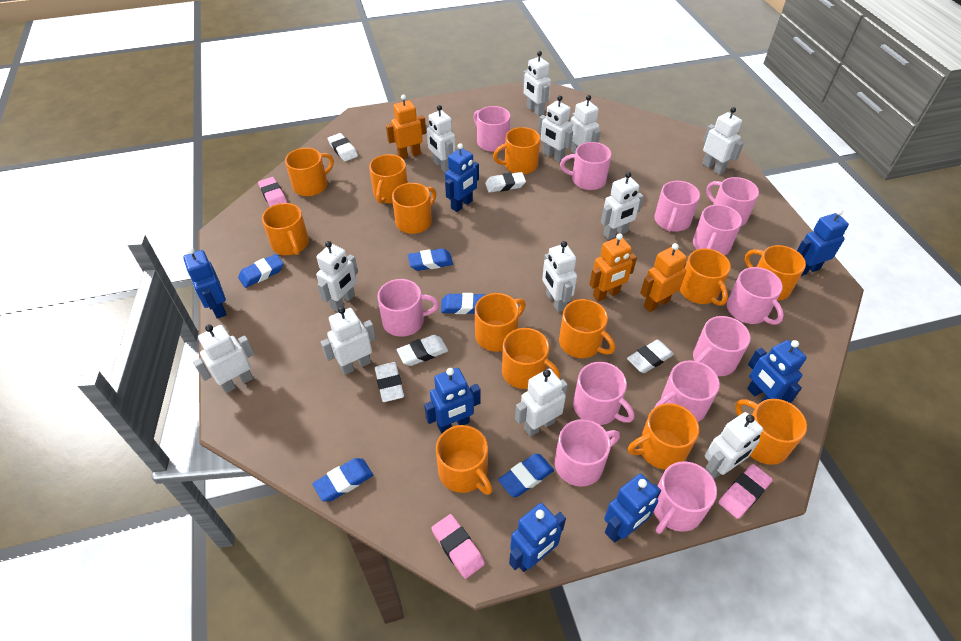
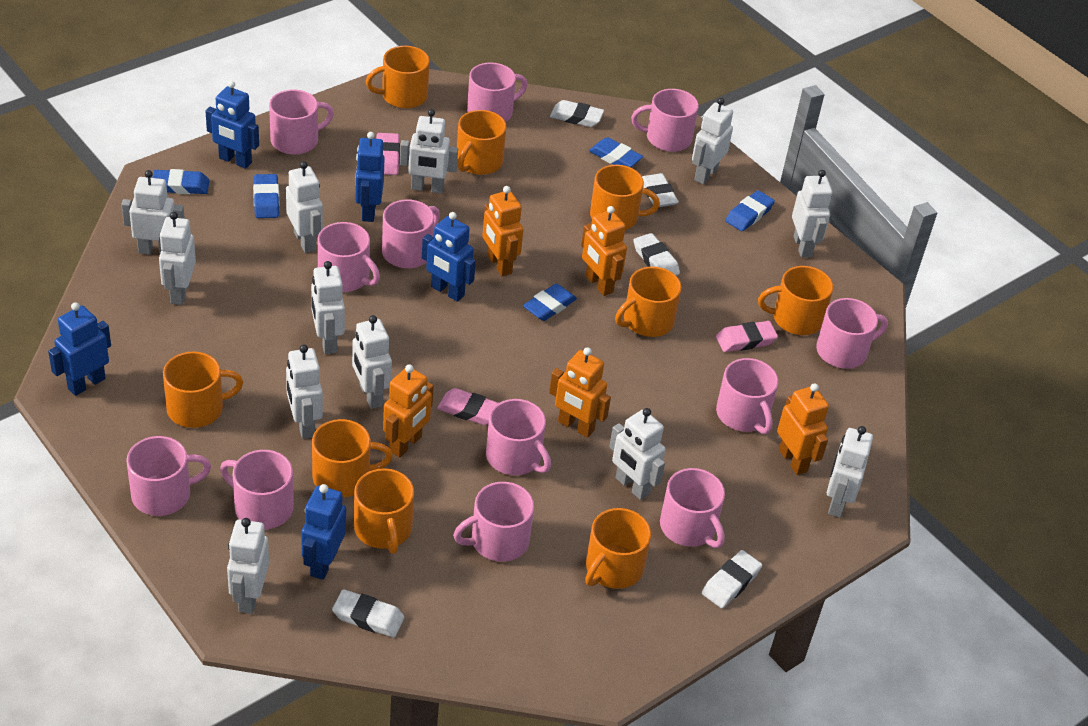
blue robot: [183,248,227,319] [424,368,481,434] [445,143,479,212] [509,503,566,572] [604,474,661,543] [747,340,807,403] [797,209,849,276] = 7 -> [48,302,111,396] [206,81,259,169] [301,484,346,580] [355,132,385,222] [422,212,476,302] = 5
orange mug: [262,203,309,255] [285,148,334,196] [369,154,408,204] [392,183,436,234] [436,425,492,495] [475,293,526,352] [493,127,540,174] [502,328,560,389] [559,299,615,358] [628,403,699,470] [680,248,731,306] [735,399,807,465] [745,245,806,301] = 13 -> [163,351,243,428] [312,419,393,498] [354,468,414,554] [366,46,430,108] [457,110,506,175] [585,508,651,589] [590,165,660,230] [615,267,682,337] [758,266,833,335] = 9
orange robot: [386,95,426,159] [590,233,637,301] [640,243,687,312] = 3 -> [383,364,434,458] [482,186,523,276] [549,347,611,438] [581,206,627,296] [777,383,829,475] = 5

